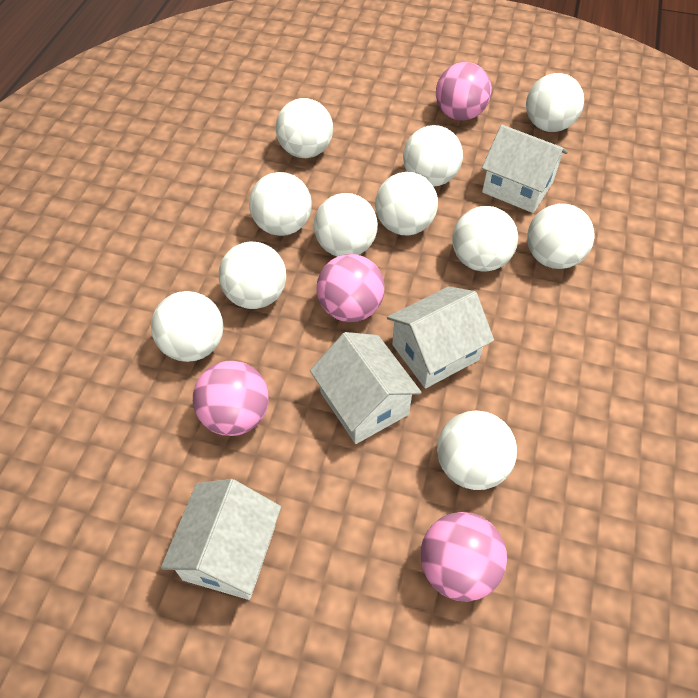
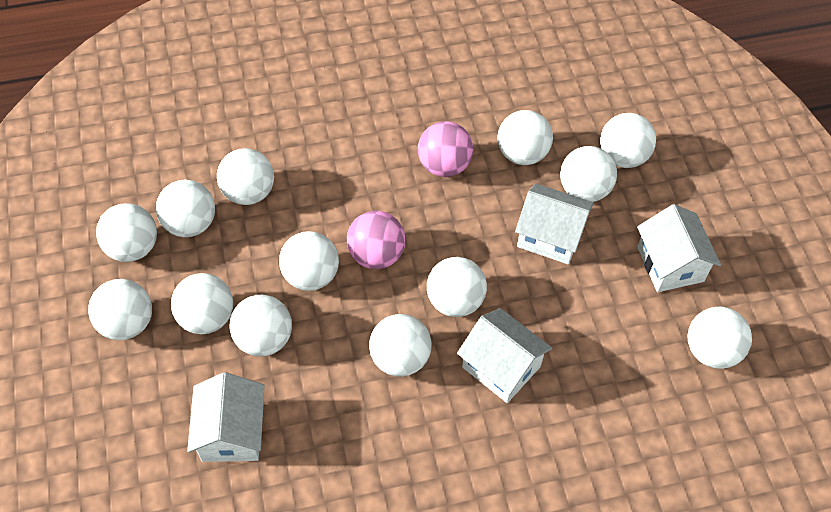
pink ball: [193,361,269,436] [316,254,385,322] [420,512,507,602] [436,62,492,121] = 4 -> [347,211,405,269] [418,121,473,177] = 2
white ball: [151,291,223,362] [219,242,286,309] [249,172,312,236] [275,98,333,158] [314,193,378,257] [375,172,438,235] [403,125,463,187] [437,411,517,490] [452,206,518,272] [526,73,584,132] [527,204,595,269] = 11 -> [88,279,152,340] [96,203,157,262] [156,179,215,237] [171,273,233,334] [217,148,274,205] [229,295,292,356] [279,231,339,291] [369,314,431,377] [427,257,487,317] [497,110,553,165] [560,146,617,202] [600,113,656,168] [687,307,752,369] = 13

